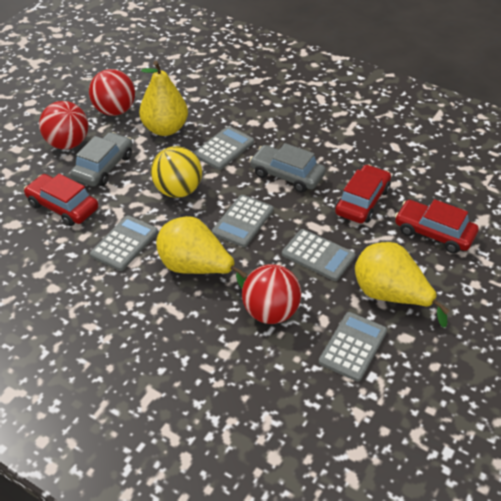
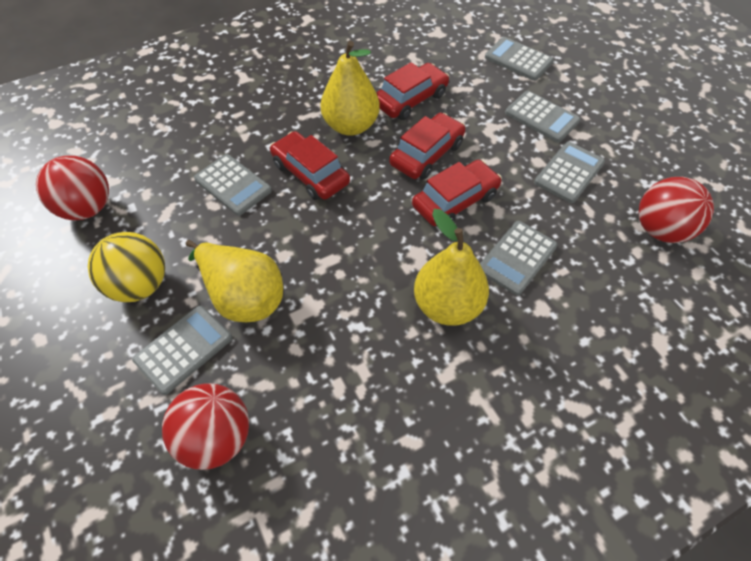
grey calculator: [90,215,158,271] [194,126,254,170] [212,195,274,247] [282,229,355,281] [319,312,387,381] = 5 -> [132,305,232,395] [194,154,272,216] [480,221,558,295] [485,37,554,81] [505,91,580,143] [534,142,605,203] = 6
grey car: [70,132,133,187] [250,143,326,193] = 2 -> none = 0
red car: [24,174,99,226] [335,164,391,223] [395,199,479,253] = 3 -> [270,131,350,200] [376,62,449,120] [389,113,466,180] [412,160,502,226] = 4

